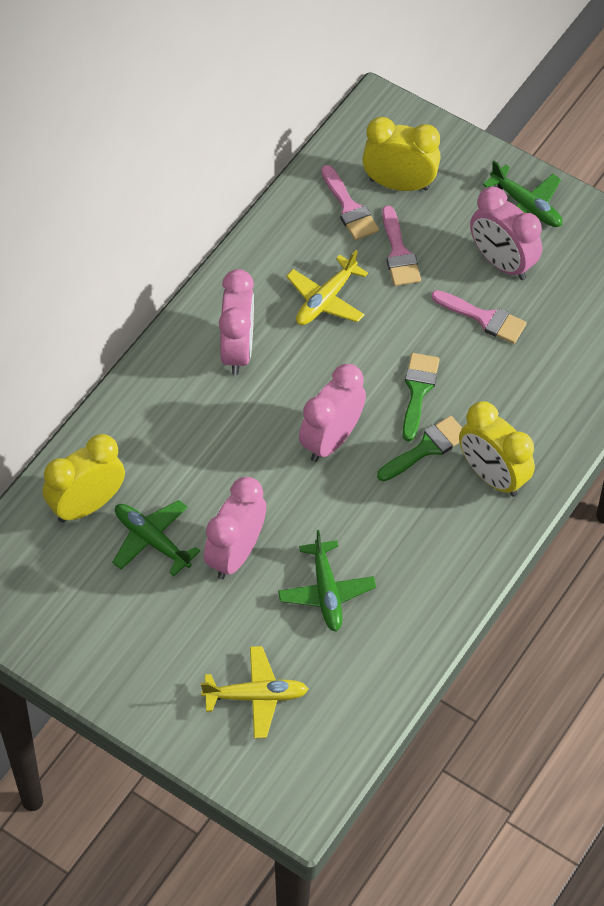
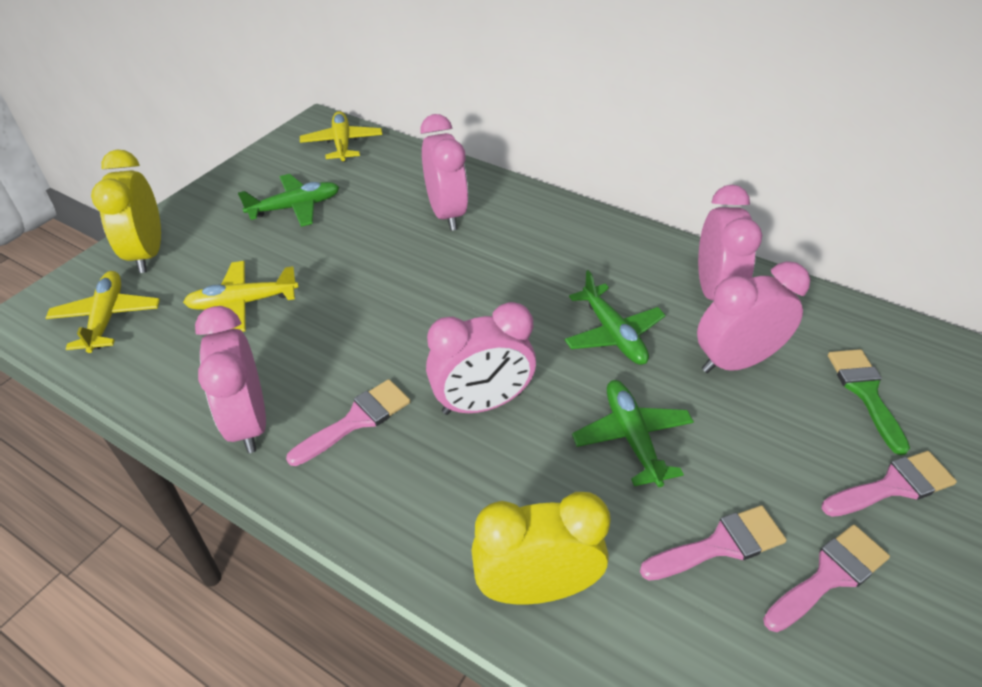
green brush: [377,416,462,481] [402,353,440,441] = 2 -> [828,349,910,455] = 1
pink brush: [321,165,379,240] [382,206,421,286] [431,290,527,344] = 3 -> [286,379,411,466] [640,505,787,581] [763,525,890,632] [822,451,957,517] = 4
pink clock: [204,477,266,579] [219,269,254,375] [299,364,366,462] [470,187,542,280] = 4 -> [195,306,266,453] [421,114,468,231] [426,302,536,415] [697,261,810,373] [698,185,762,301] = 5
yellow clock: [43,434,125,523] [362,117,440,191] [459,401,535,497] = 3 -> [91,149,161,273] [471,492,611,604] = 2
yellow plane: [201,646,308,739] [286,250,368,325] = 2 -> [46,271,160,353] [183,261,299,332] [300,111,382,162] = 3

